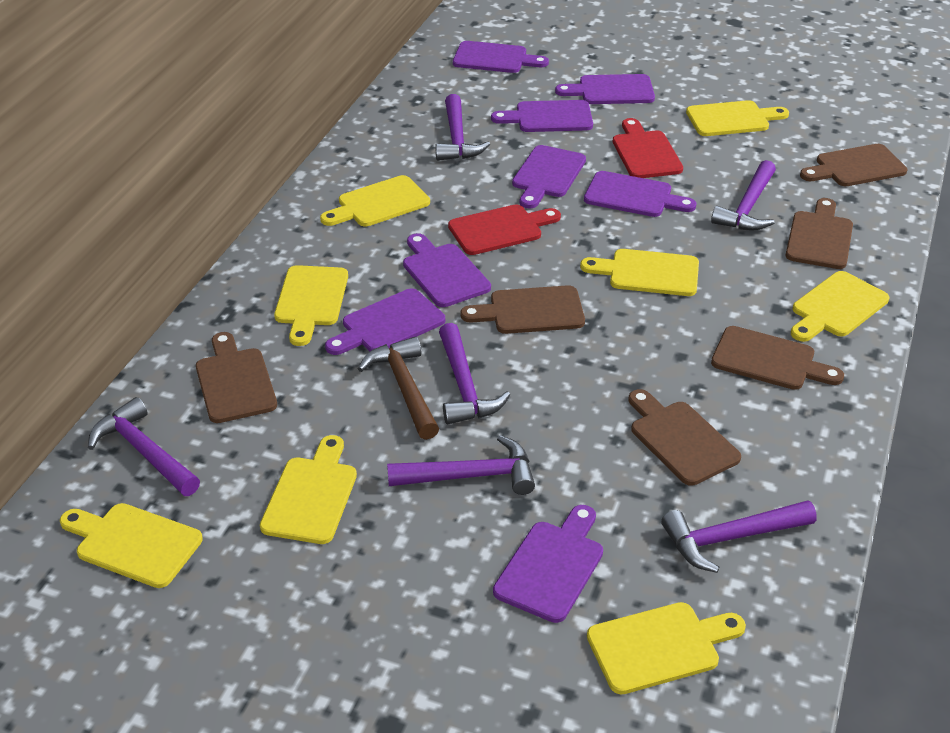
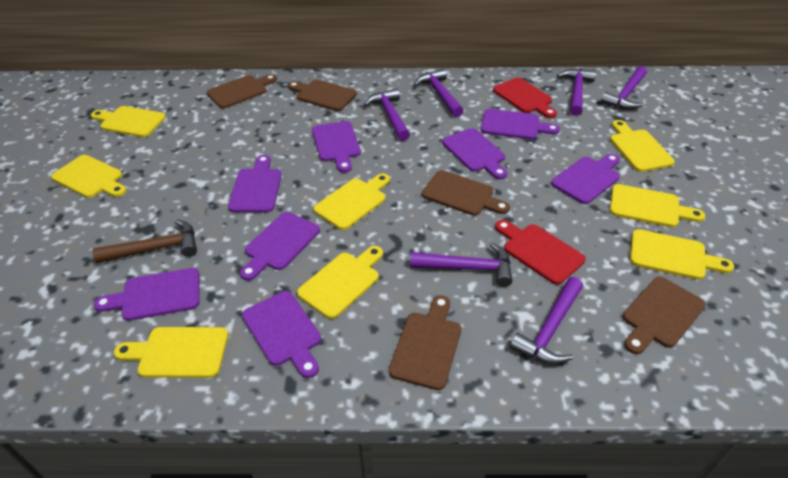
brown cutting board: [196,332,277,423] [461,285,585,334] [628,389,741,486] [711,326,844,390] [786,198,853,269] [800,144,907,186] = 6 -> [207,74,277,108] [288,80,357,111] [389,296,461,390] [422,170,510,216] [623,277,706,354] = 5

